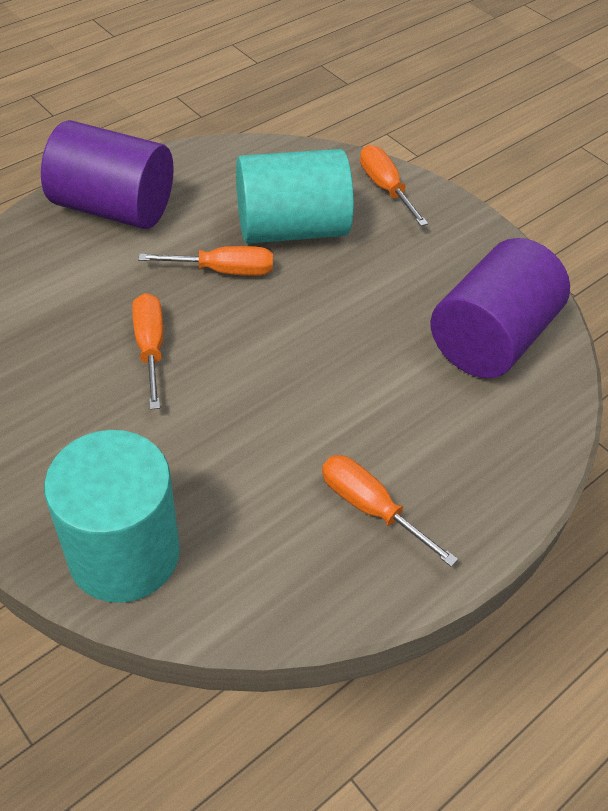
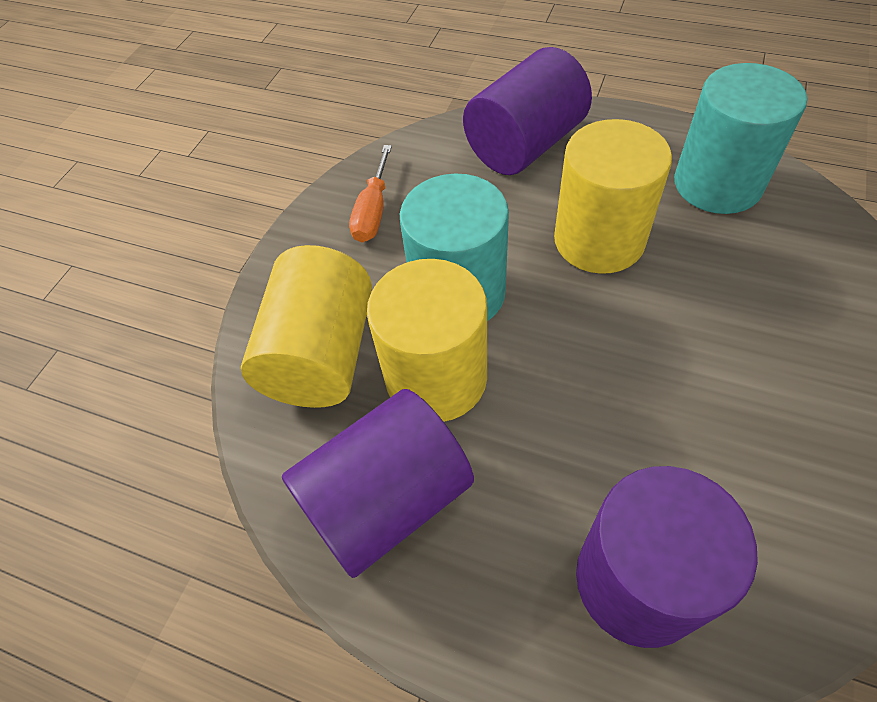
orange screwdriver: [132,293,163,410] [138,246,273,276] [322,455,458,567] [360,145,428,226] = 4 -> [349,145,392,242] = 1
purple cylinder: [41,120,174,229] [431,238,570,378] = 2 -> [282,389,474,578] [463,47,592,175] [576,466,758,648] = 3
yellow cylinder: none = 0 -> [241,245,372,408] [367,259,487,422] [554,119,672,274] = 3

